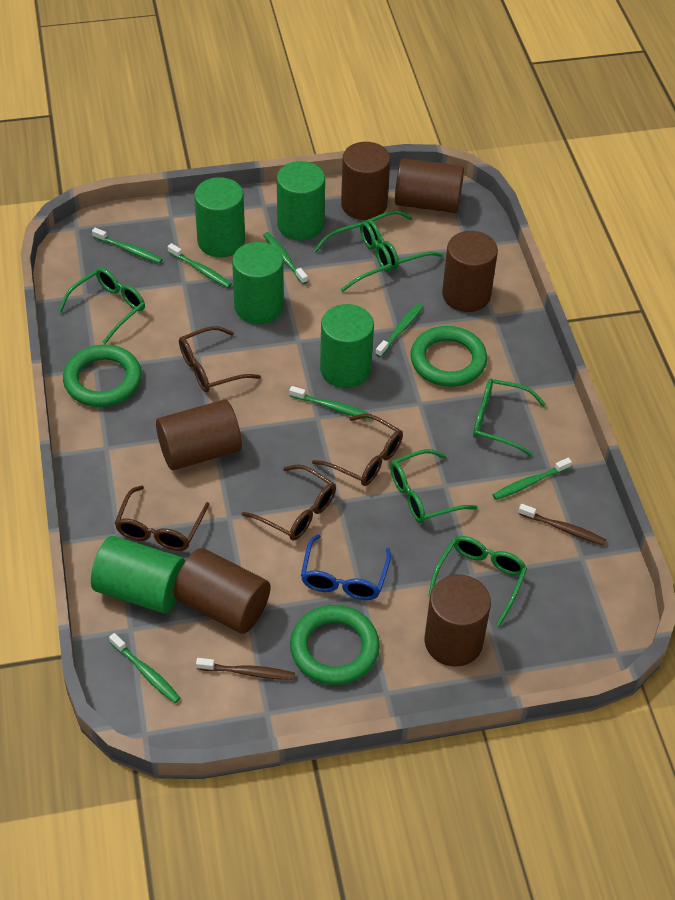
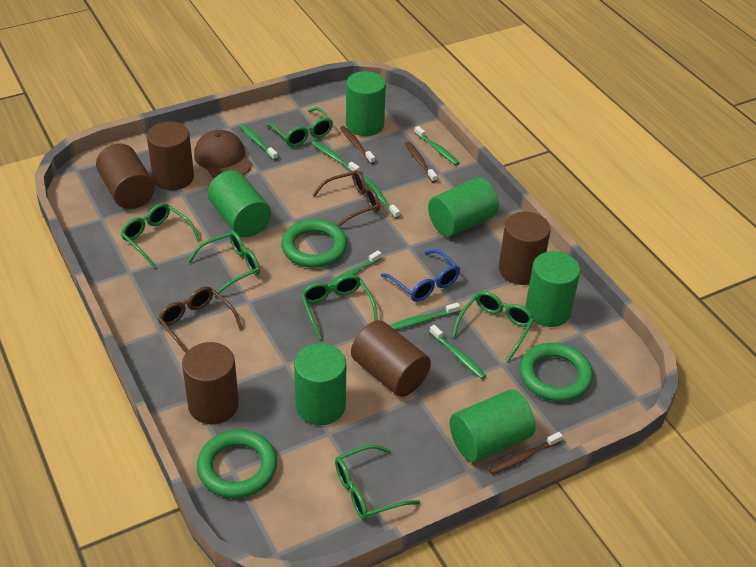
brown cap: none = 0 -> [194,130,252,178] = 1
brown cylinder: [156,399,242,470] [173,548,270,634] [341,142,390,220] [395,158,464,213] [425,574,491,667] [442,231,498,312] = 6 -> [96,143,155,209] [147,122,194,190] [182,342,239,424] [351,320,431,397] [499,212,551,285] = 5
brown glasses: [115,485,210,551] [179,326,261,392] [241,464,336,541] [312,414,403,486] = 4 -> [158,286,243,353] [313,170,380,227] = 2
brown toothbrush: [196,658,295,680] [518,504,607,545] = 2 -> [340,126,375,164] [405,141,437,182] [489,432,563,475] = 3
green cylinder: [91,536,185,613] [194,177,245,257] [232,242,284,324] [277,161,325,240] [320,304,374,388] = 5 -> [207,170,271,237] [294,343,346,425] [346,71,386,136] [428,177,499,237] [450,389,535,462] [525,251,580,327] = 6

